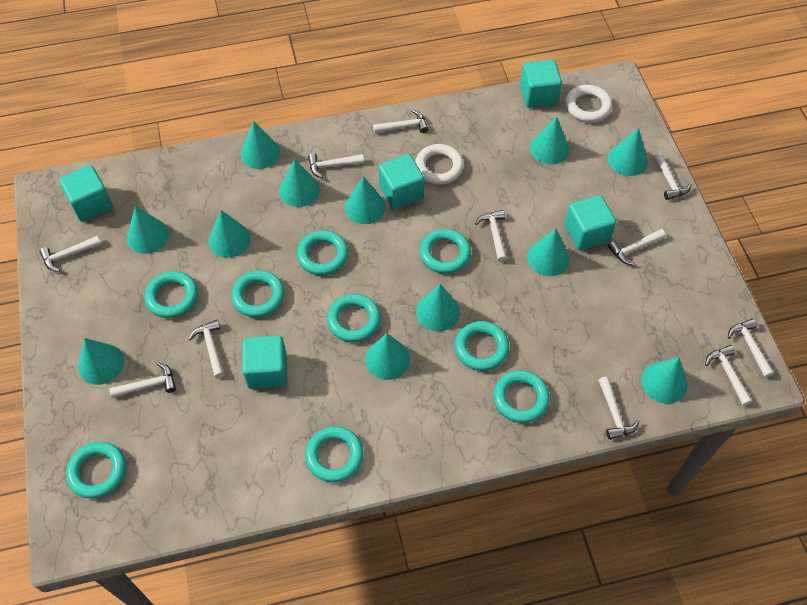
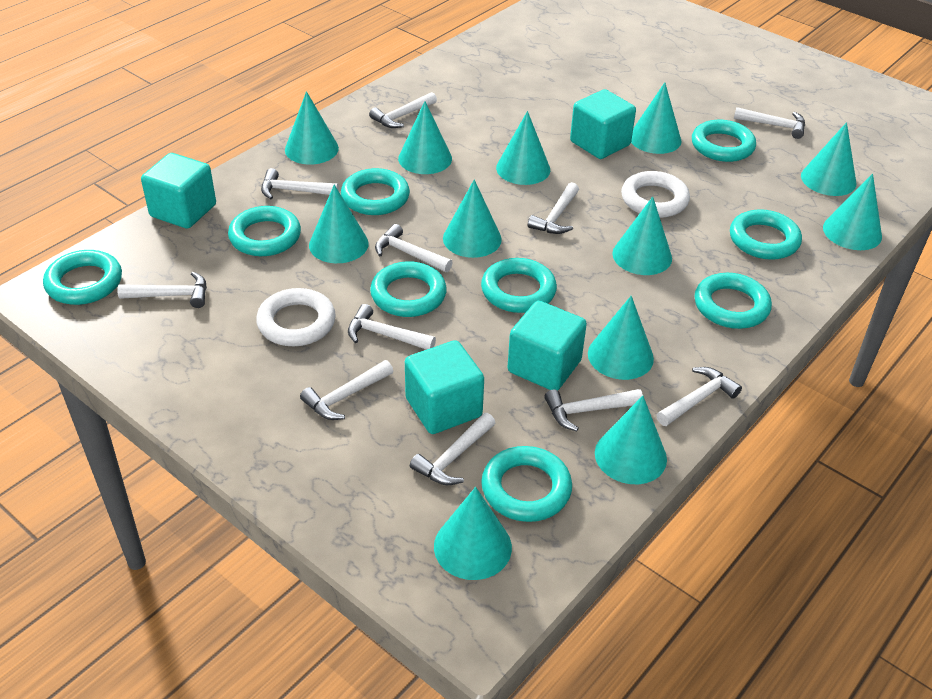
turquoise cube: [59,165,113,222] [242,335,287,389] [379,154,424,209] [520,59,562,108] [564,195,616,250] = 5 -> [141,153,216,229] [405,340,484,434] [508,301,587,390] [570,89,636,159] = 4

